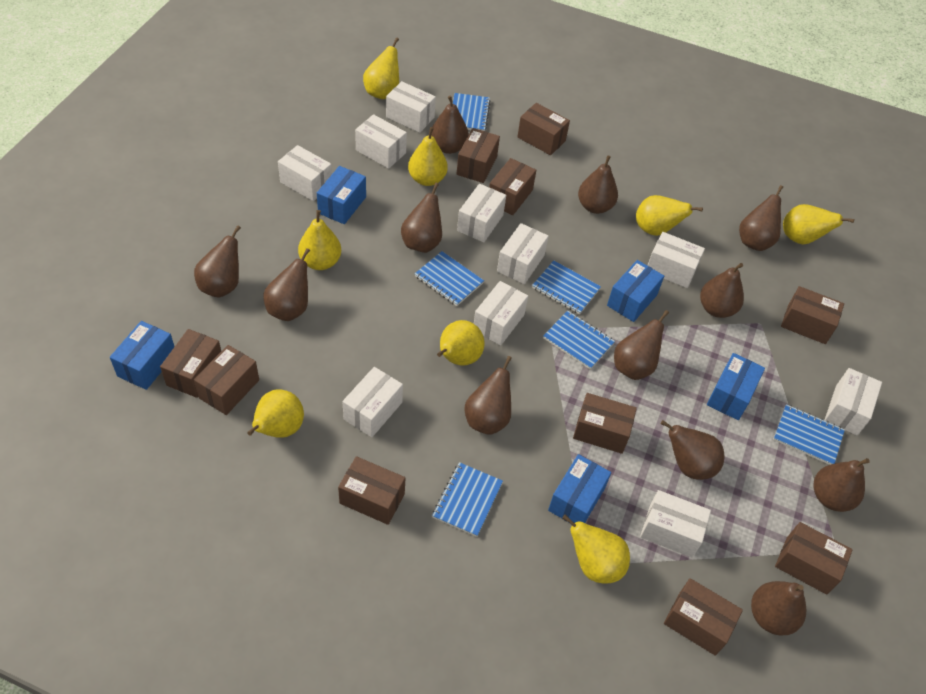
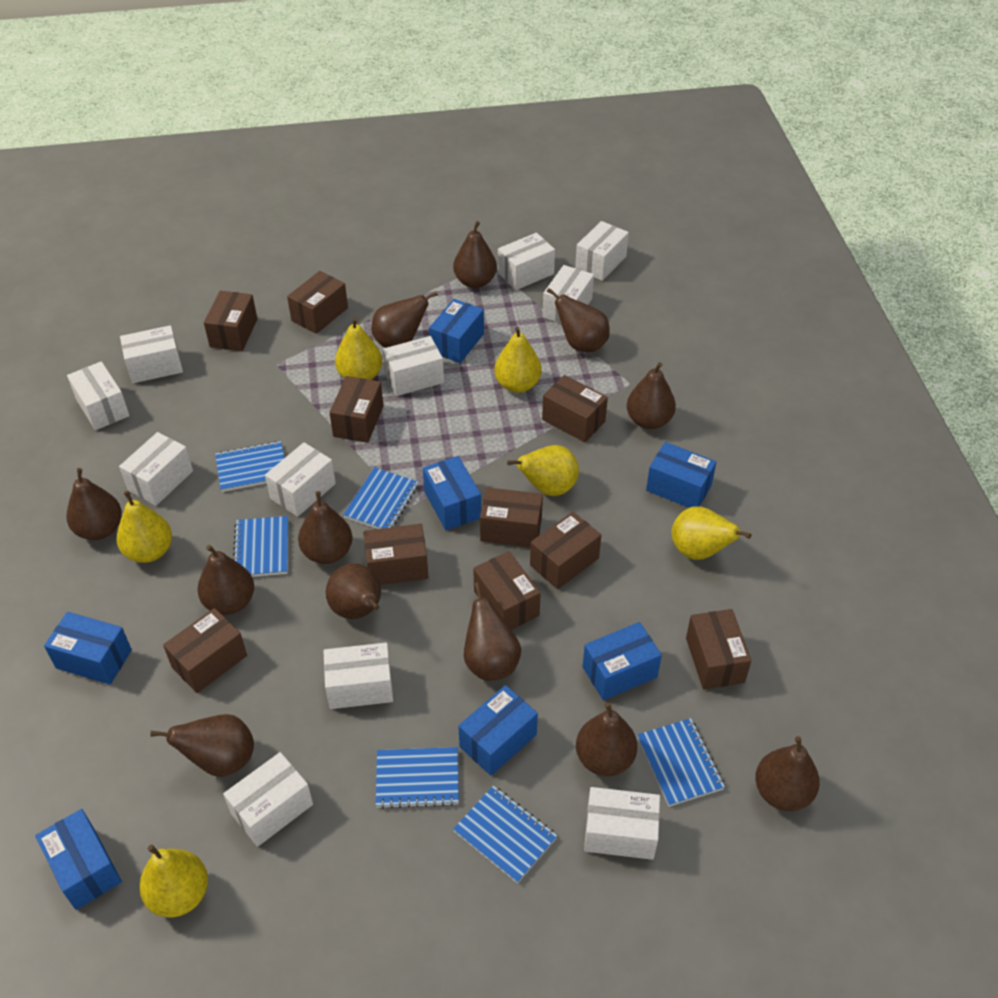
blue box: [110,321,175,390] [317,166,366,224] [548,454,611,523] [607,260,664,322] [707,353,765,420] = 5 -> [35,809,122,910] [44,612,132,685] [423,456,481,530] [429,299,484,363] [458,685,538,776] [583,622,662,700] [646,442,716,508] = 7
white box: [278,145,332,201] [342,367,403,437] [355,114,407,169] [386,81,436,133] [457,184,506,242] [474,281,528,345] [497,223,549,284] [640,490,711,557] [647,232,705,288] [824,368,882,435] = 10 -> [67,361,130,430] [119,432,193,506] [120,325,183,383] [223,752,313,847] [265,442,336,517] [323,643,393,709] [382,336,444,396] [498,233,555,290] [543,265,594,323] [575,221,629,281] [584,787,660,860] = 11
yellow pear: [247,389,304,438] [298,210,341,270] [363,38,399,99] [408,127,448,186] [437,320,485,366] [562,515,630,584] [636,195,703,236] [783,204,854,244] = 8 -> [117,491,172,563] [139,845,208,917] [335,317,382,380] [494,326,542,393] [507,445,579,496] [671,506,752,560] = 6

